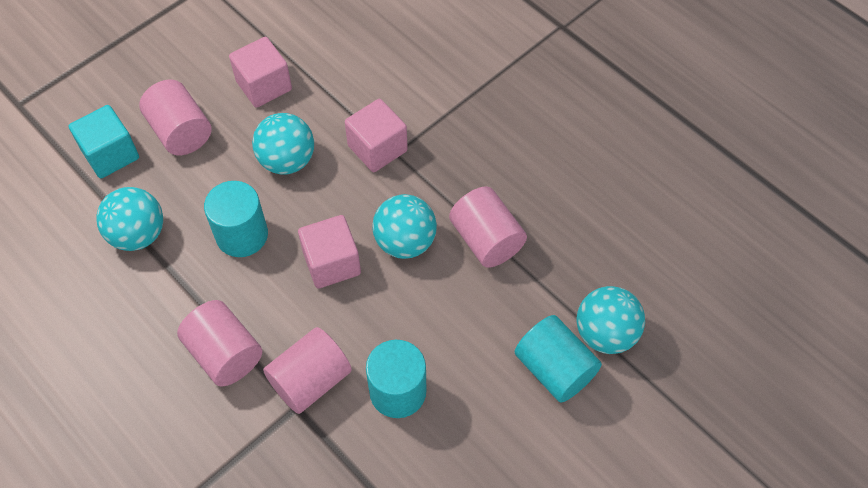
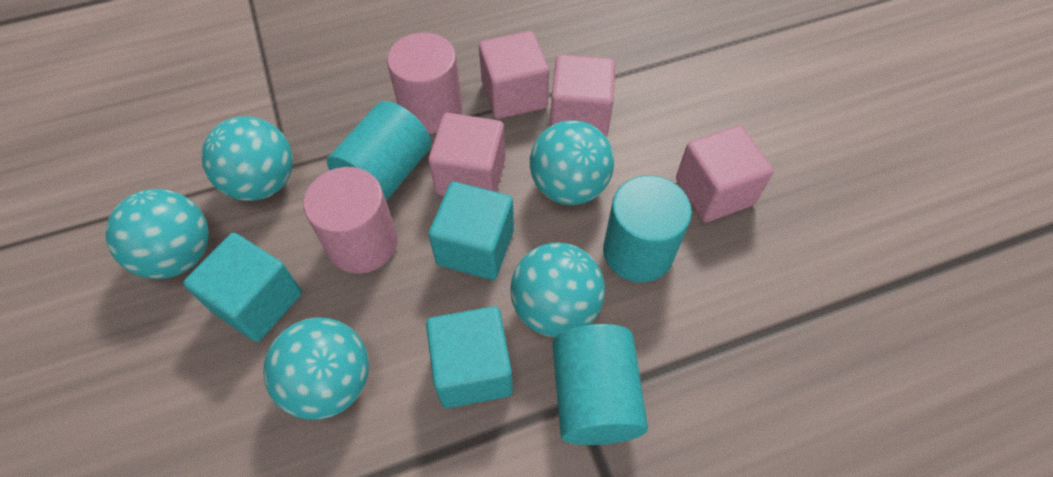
pink cube: [229,37,292,108] [298,215,361,288] [345,99,408,172] = 3 -> [429,113,505,196] [479,31,549,119] [550,54,615,137] [676,125,774,223] = 4
pink cylinder: [139,79,212,155] [177,300,262,387] [263,327,352,414] [449,187,527,268] = 4 -> [304,167,398,274] [387,33,462,134] = 2
turquoise ball: [96,187,163,251] [252,113,314,175] [372,194,437,259] [577,286,645,354] = 4 -> [106,189,209,279] [201,116,293,201] [263,317,369,420] [511,243,605,337] [530,120,614,205] = 5
turquoise cube: [69,105,139,178] = 1 -> [183,233,302,342] [426,306,513,408] [428,182,514,280] = 3

